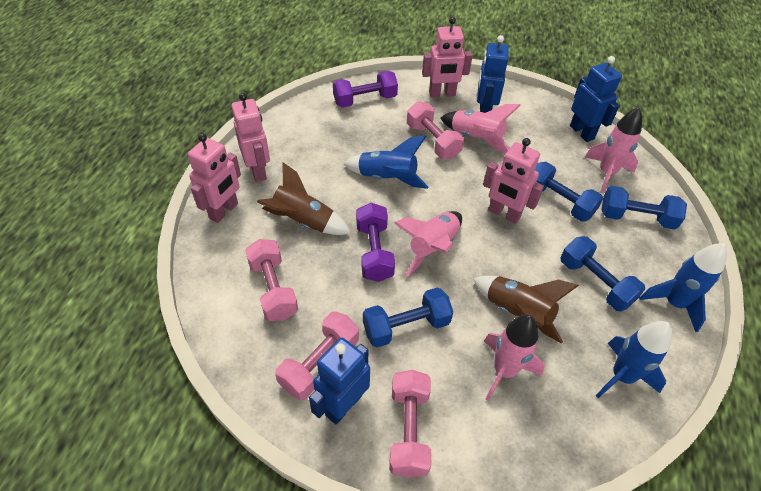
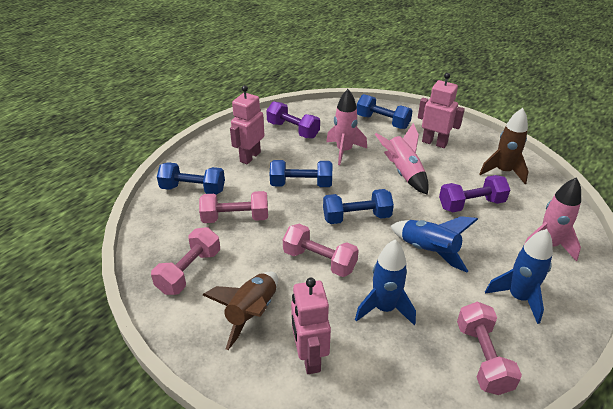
blue robot: [309,338,370,424] [477,35,509,113] [570,56,622,142] = 3 -> none = 0
pink robot: [188,133,241,223] [231,93,270,182] [422,17,473,97] [483,138,544,224] = 4 -> [230,85,265,164] [291,278,331,374] [418,73,465,148] = 3
pink rocket: [394,211,462,277] [440,104,521,154] [484,314,545,401] [584,107,642,193] = 4 -> [326,89,367,165] [375,123,429,195] [522,177,581,261] = 3

